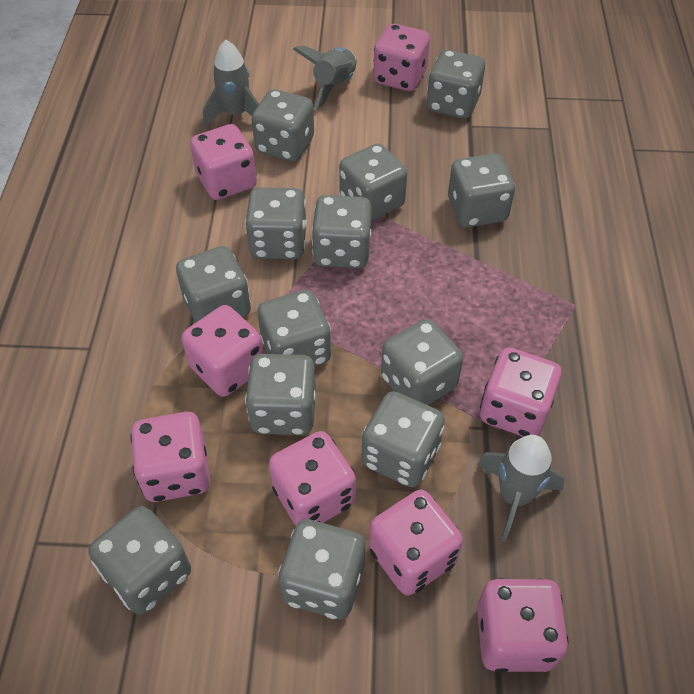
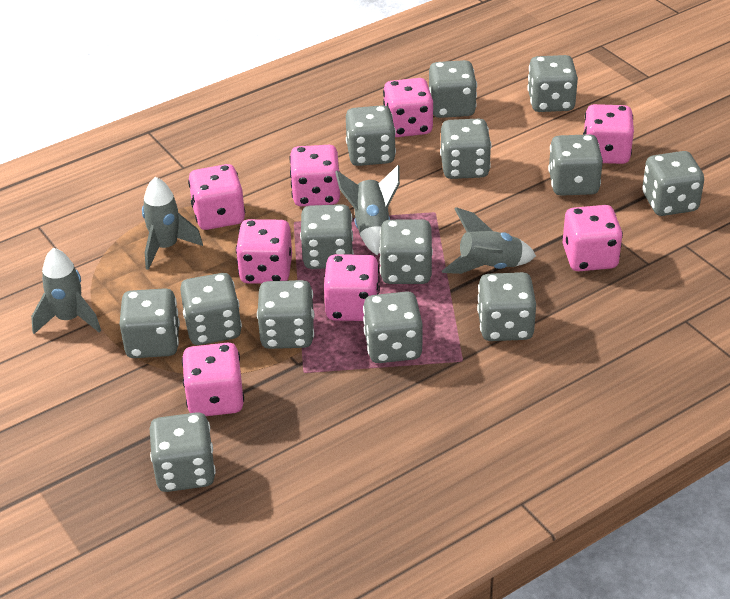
grey dice: [89,506,191,615] [176,246,251,323] [245,187,307,259] [245,354,316,435] [252,89,314,162] [258,290,331,366] [278,519,365,619] [311,195,372,268] [339,144,407,221] [361,391,445,487] [381,319,463,405] [426,50,485,119] [448,153,515,228] = 13 -> [120,288,180,358] [150,412,216,492] [180,273,242,345] [257,280,315,349] [300,204,354,269] [346,105,396,166] [363,291,422,363] [379,219,433,284] [429,60,477,118] [440,119,491,179] [477,272,536,341] [527,55,578,112] [548,134,603,196] [642,151,704,216] = 14
grey rocket: [203,40,259,128] [293,46,357,111] [477,435,565,542] = 3 -> [31,248,101,334] [142,177,203,270] [335,165,400,255] [442,207,536,274] = 4

